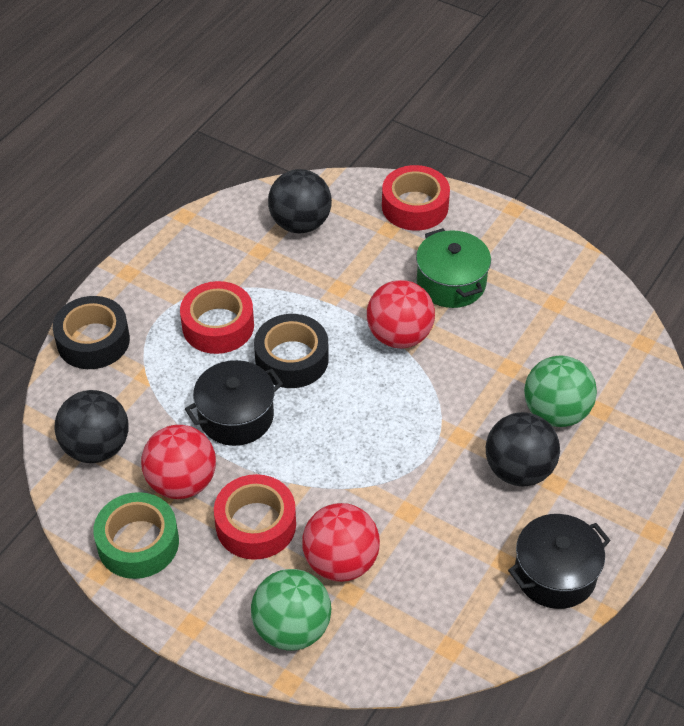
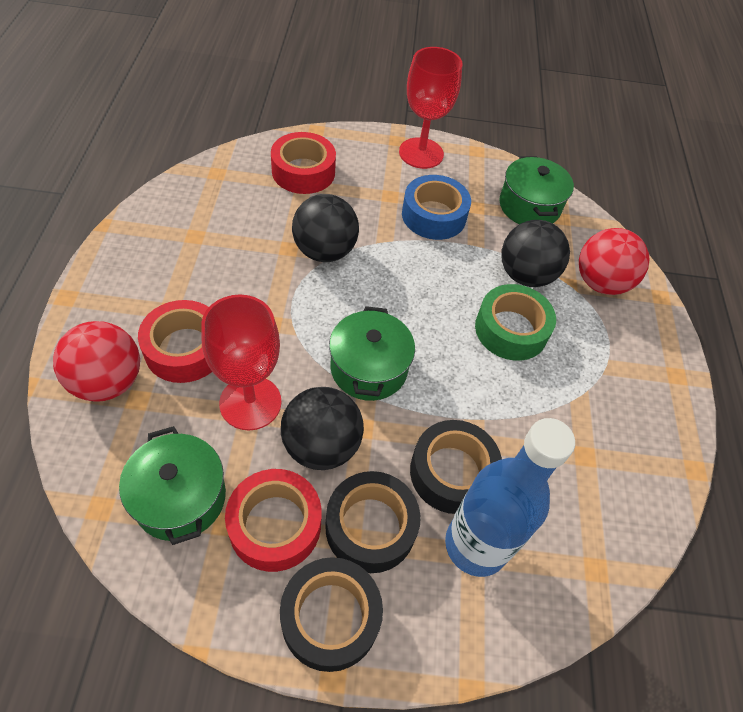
black pot: [185,360,283,446] [508,514,611,609] = 2 -> none = 0
black tape: [53,296,130,369] [254,314,329,388] = 2 -> [280,557,383,672] [325,471,421,573] [410,420,502,514] = 3
blue bottle: none = 0 -> [445,418,575,577] = 1
blue tape: none = 0 -> [402,175,471,240] = 1
green ball: [251,569,331,650] [524,356,597,427] = 2 -> none = 0
green pot: [416,228,491,308] = 1 -> [119,426,226,545] [329,306,415,401] [499,156,574,224] = 3
red ball: [141,425,216,499] [302,503,380,582] [367,280,435,348] = 3 -> [53,321,140,402] [579,228,649,295] = 2
red goblet: none = 0 -> [201,294,282,430] [399,47,463,169] = 2

